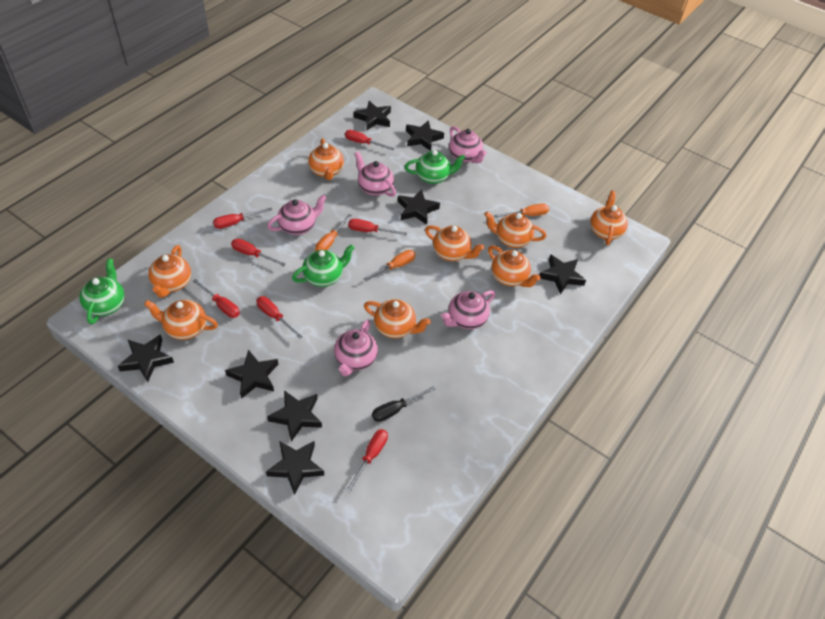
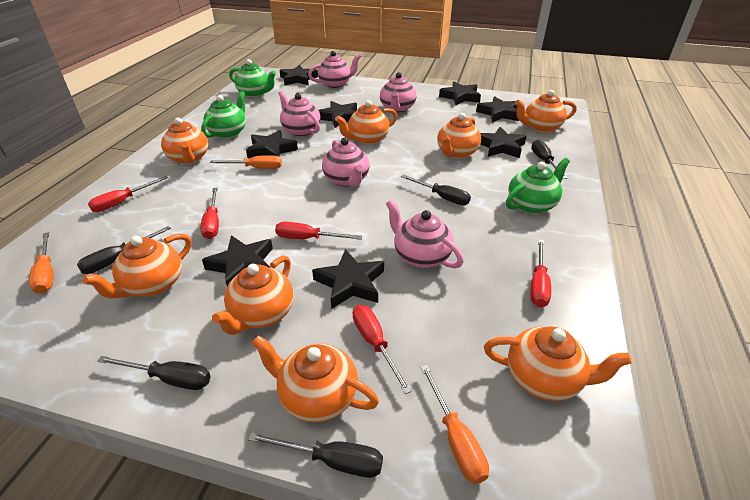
black screwdriver: [372,386,435,422] = 1 -> [77,226,171,274] [97,356,211,390] [248,432,383,478] [401,175,471,205] [531,139,567,179] = 5
red screwdriver: [193,279,240,318] [213,208,272,229] [231,239,286,266] [256,296,303,339] [345,130,395,151] [346,429,388,493] [348,219,407,235] = 7 -> [88,176,168,212] [200,188,219,239] [275,222,362,240] [353,305,412,394] [530,240,551,307] = 5

